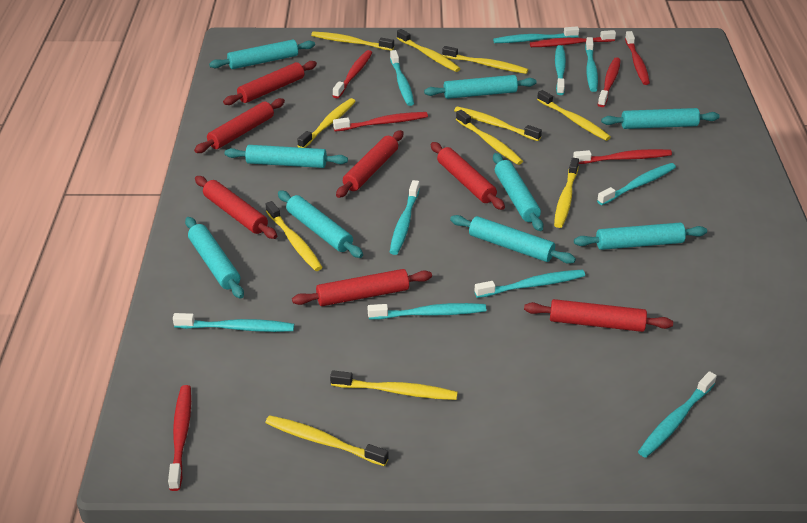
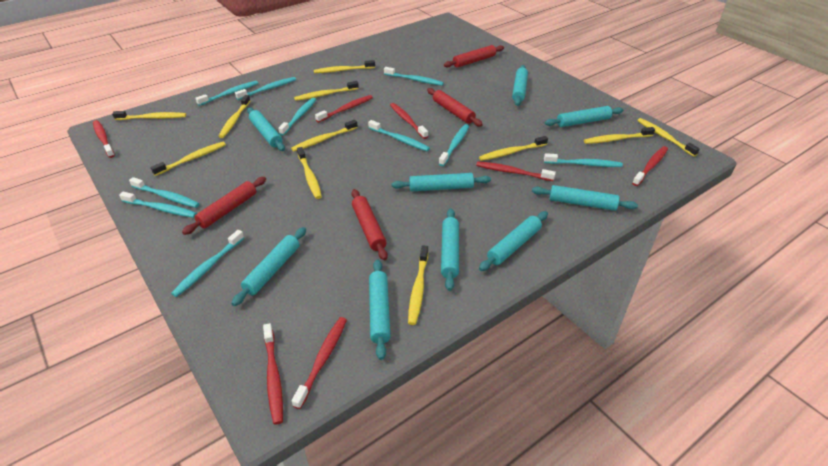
red rolling pin: [194,98,285,153] [195,176,277,239] [223,61,317,105] [292,269,432,306] [336,130,404,198] [431,142,505,210] [524,299,673,332] = 7 -> [182,177,266,235] [351,189,388,260] [427,88,483,126] [444,45,504,68] = 4

